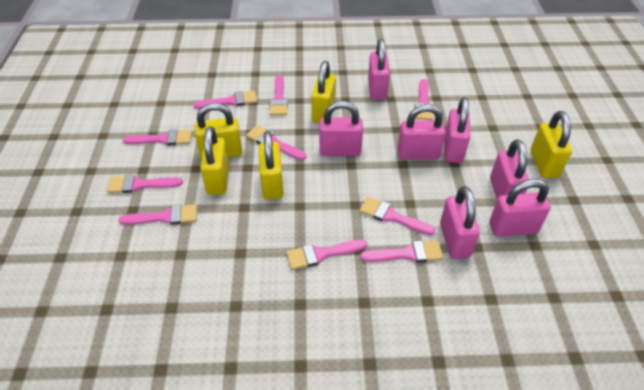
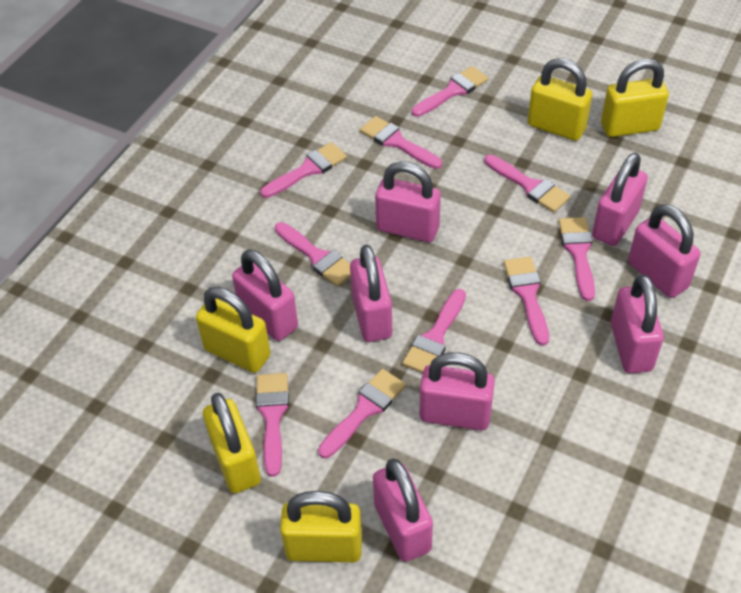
pink padlock: [320,101,363,156] [368,39,390,100] [397,104,446,160] [440,186,480,259] [444,97,470,163] [489,179,551,237] [490,139,529,199] = 7 -> [232,249,298,341] [350,245,392,342] [373,458,433,562] [375,161,441,242] [419,352,495,431] [592,153,648,246] [611,274,664,373] [628,204,700,298] = 8

